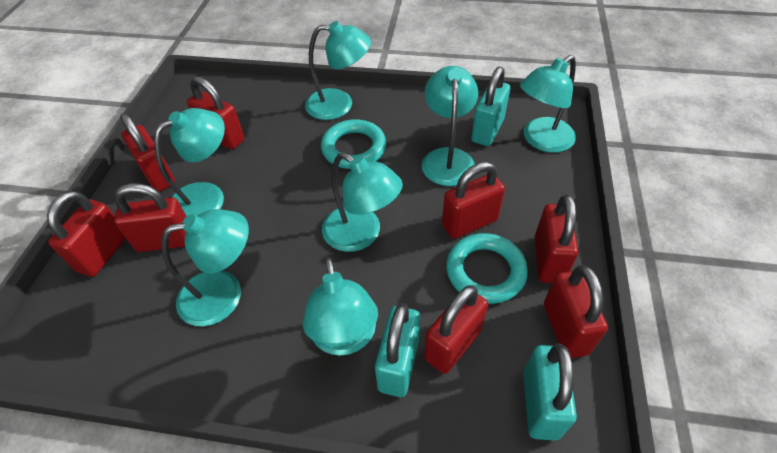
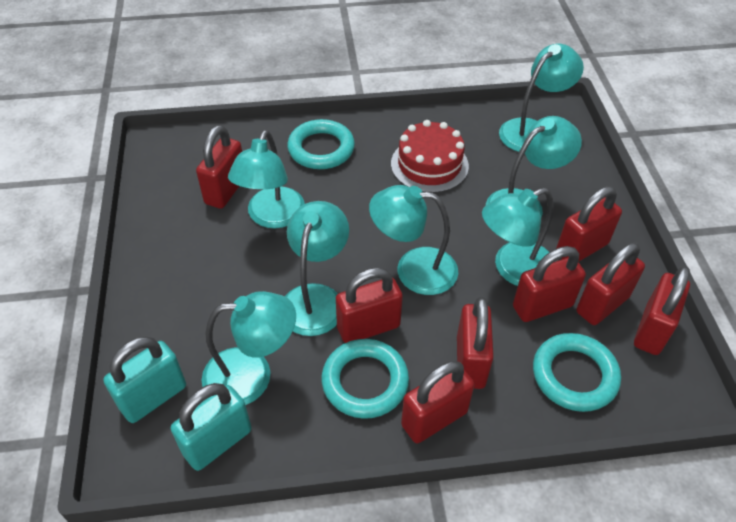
red cake: none = 0 -> [391,120,469,193] = 1
turquoise padlock: [375,303,420,397] [471,67,510,146] [523,344,577,441] = 3 -> [103,337,186,423] [171,383,252,471] = 2
turquoise ring: [321,119,386,169] [446,233,528,304] = 2 -> [287,119,355,169] [322,339,409,419] [533,333,621,412] = 3

